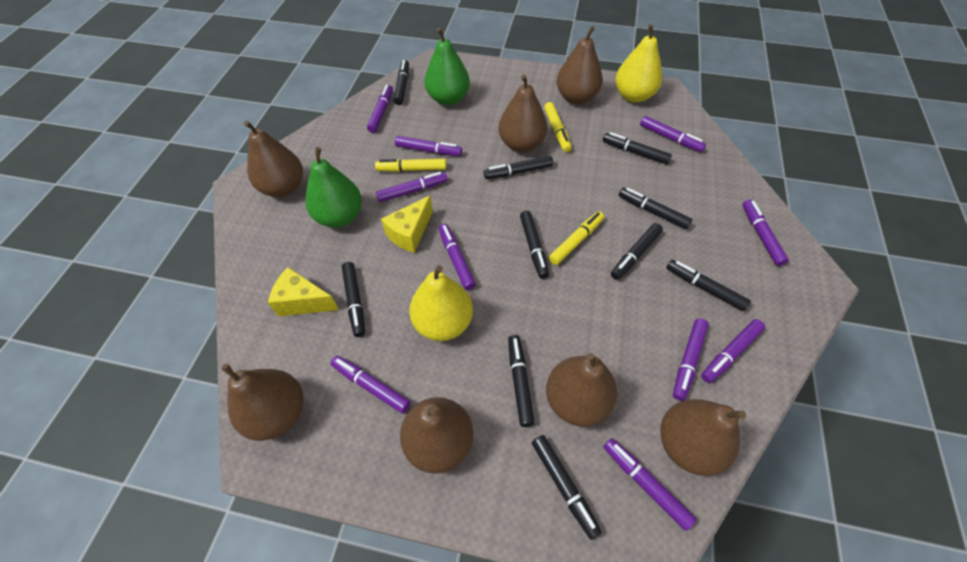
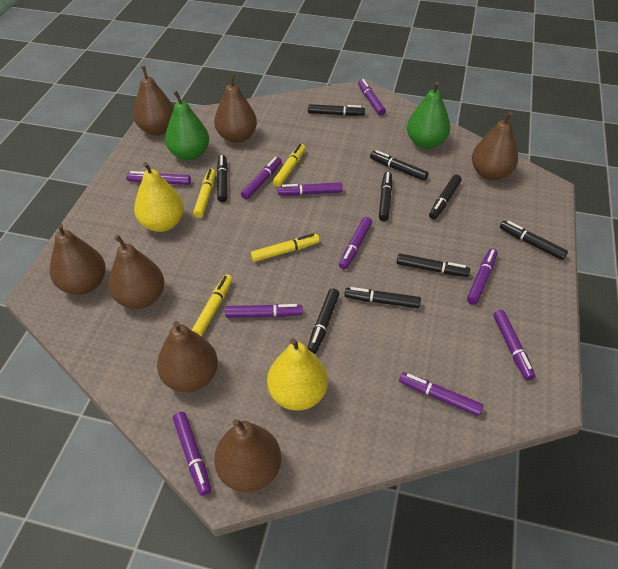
black marker: [342,262,365,337] [394,60,409,105] [484,155,553,179] [508,335,535,427] [520,211,549,279] [532,435,602,540] [603,132,672,164] [611,223,663,280] [619,188,693,229] [666,260,751,311] = 10 -> [217,155,228,202] [307,288,339,354] [308,104,365,116] [344,287,421,308] [370,150,429,181] [379,172,392,221] [396,253,470,277] [429,174,462,219] [500,221,568,260] = 9
yellow cheese: [268,267,339,317] [381,196,433,253] = 2 -> none = 0
yellow marker: [375,159,446,172] [544,102,572,152] [549,211,604,265] = 3 -> [192,274,233,336] [193,169,216,218] [251,234,320,262] [273,144,306,187] = 4

